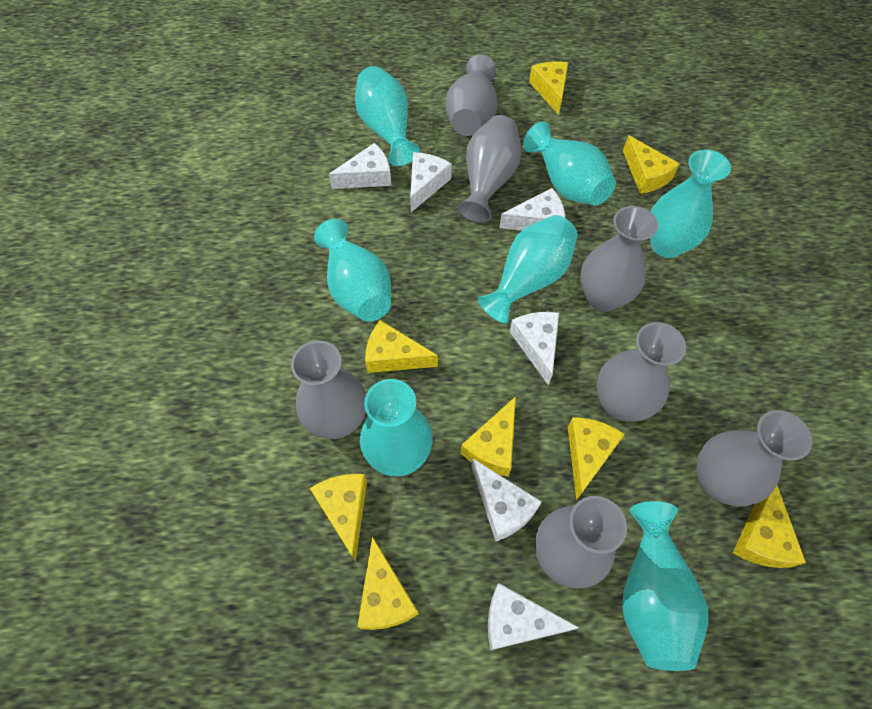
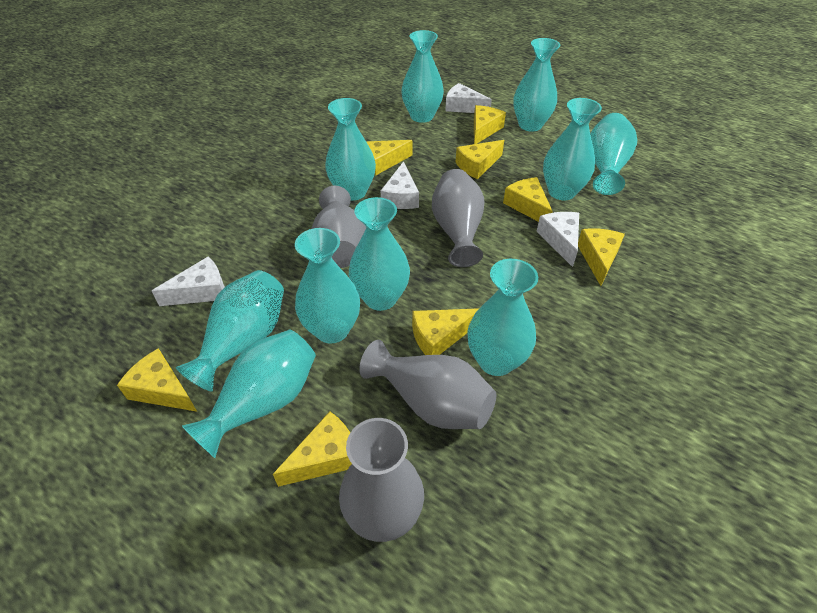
grey vase: [291,340,366,439] [445,54,498,136] [458,115,522,223] [535,496,627,588] [580,206,658,312] [596,322,686,422] [697,410,812,506] = 7 -> [311,186,366,268] [339,418,424,542] [359,340,496,429] [432,169,485,267] = 4
turquoise vase: [314,219,391,322] [355,66,420,166] [360,379,433,476] [478,215,578,324] [523,122,616,205] [622,501,708,671] [650,150,731,258] = 7 -> [176,270,284,392] [182,329,316,458] [295,228,360,344] [325,98,376,201] [349,197,410,311] [401,30,444,123] [467,259,538,376] [513,38,560,132] [543,98,602,200] [590,113,637,195] = 10
white cheese: [329,143,392,189] [410,152,452,212] [471,459,542,541] [488,583,579,650] [499,188,565,231] [510,312,559,385] = 6 -> [152,257,225,306] [381,161,419,209] [445,83,492,113] [536,212,579,267] = 4

